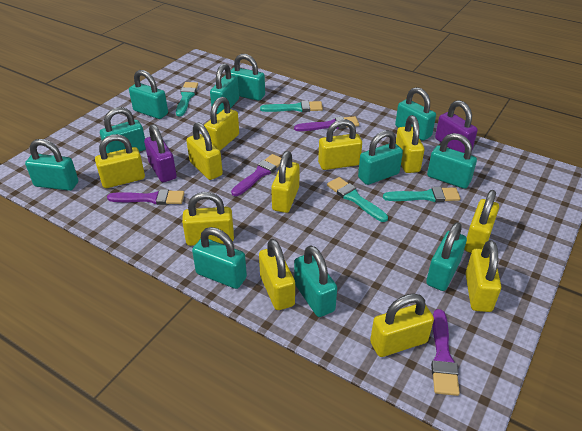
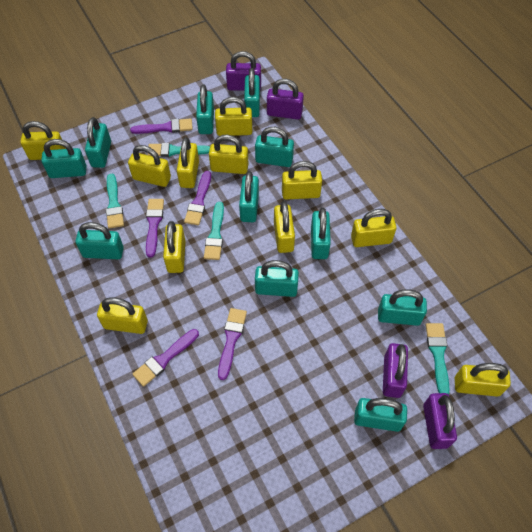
purple brush: [107,189,184,205] [231,154,281,196] [294,116,359,131] [431,309,460,396] = 4 -> [130,118,193,134] [132,329,199,387] [146,199,164,258] [184,171,211,225] [218,308,247,380] = 5
purple padlock: [144,124,177,182] [435,100,478,153] = 2 -> [226,51,261,91] [267,79,304,119] [383,343,408,398] [423,393,457,449] = 4

